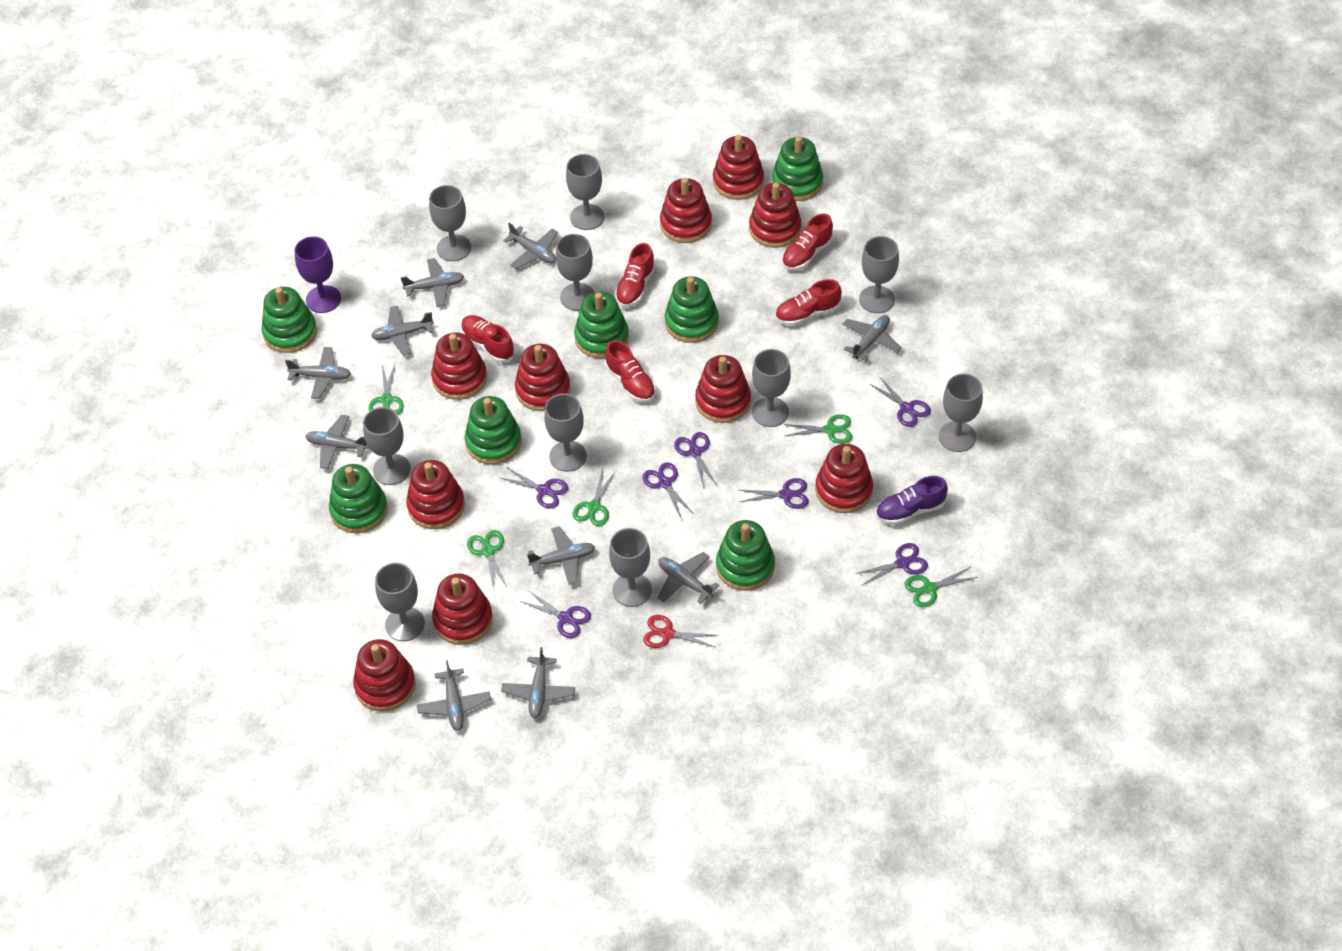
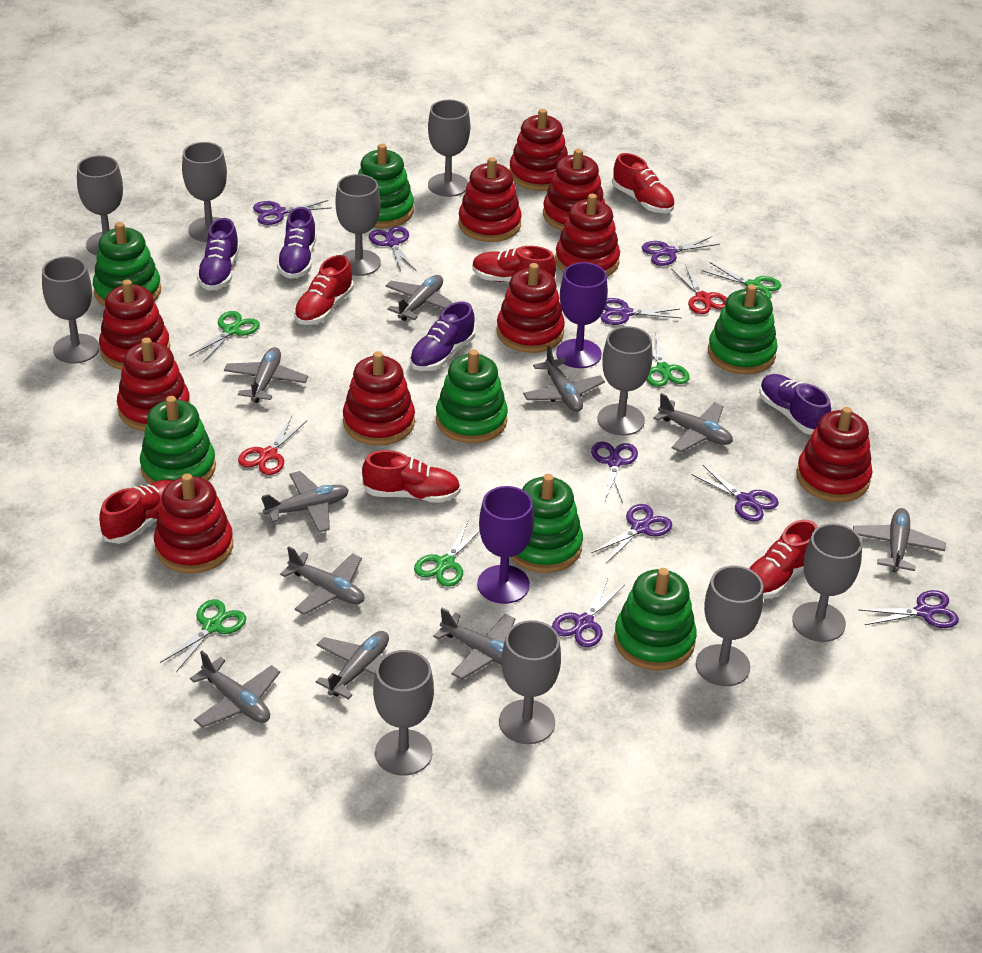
purple goblet: [294,236,341,313] = 1 -> [477,486,534,604] [556,262,608,368] = 2
purple scissors: [501,467,568,509] [520,590,591,638] [642,462,694,518] [674,432,717,488] [739,478,809,509] [855,543,928,585] [870,377,931,427] = 7 -> [253,200,330,225] [369,226,417,271] [552,578,625,647] [591,442,638,503] [592,504,672,563] [601,298,681,325] [642,237,720,266] [692,465,779,522] [859,590,959,628] = 9
purple shoe: [876,476,948,525] = 1 -> [197,218,240,290] [277,207,317,279] [410,302,475,371] [759,374,831,435] = 4
red scissors: [643,615,717,648] = 1 -> [238,416,307,475] [671,266,727,314] = 2
red shoe: [461,315,515,363] [605,340,656,402] [615,243,656,307] [775,279,842,326] [782,214,833,270] = 5 -> [99,480,173,544] [294,255,354,325] [362,450,461,503] [472,246,556,282] [612,153,675,213] [749,520,817,599] = 6

